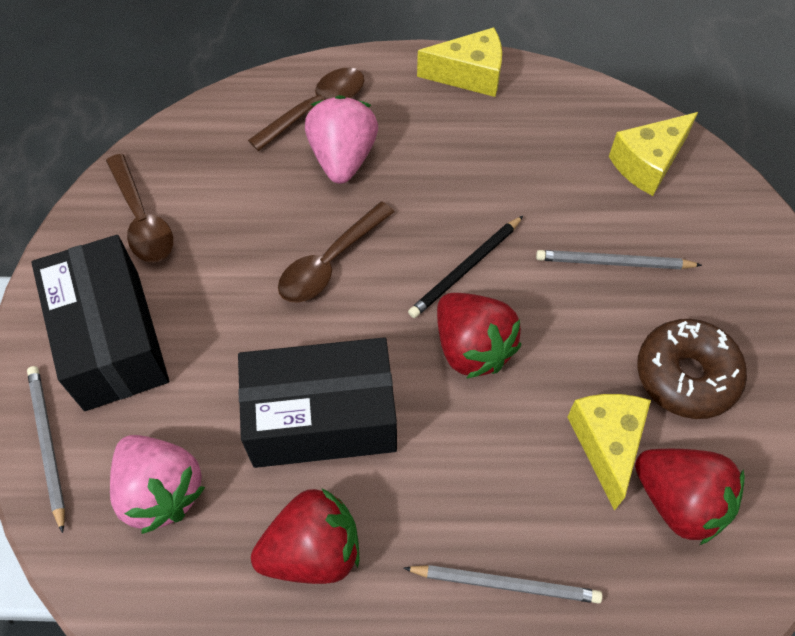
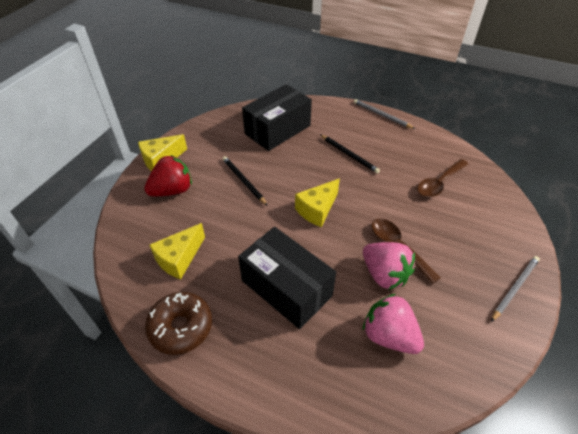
black pencil: [408,216,523,318] = 1 -> [222,156,268,206] [321,135,380,174] = 2
brown spoon: [106,154,173,263] [248,67,364,151] [278,201,394,303] = 3 -> [372,219,441,284] [417,159,468,197] = 2
grey pencil: [27,366,65,533] [404,565,602,604] [536,250,702,269] = 3 -> [354,99,415,129] [491,256,540,322] = 2
red strawberry: [251,488,359,584] [437,293,522,379] [635,449,745,545] = 3 -> [144,155,192,196] = 1

